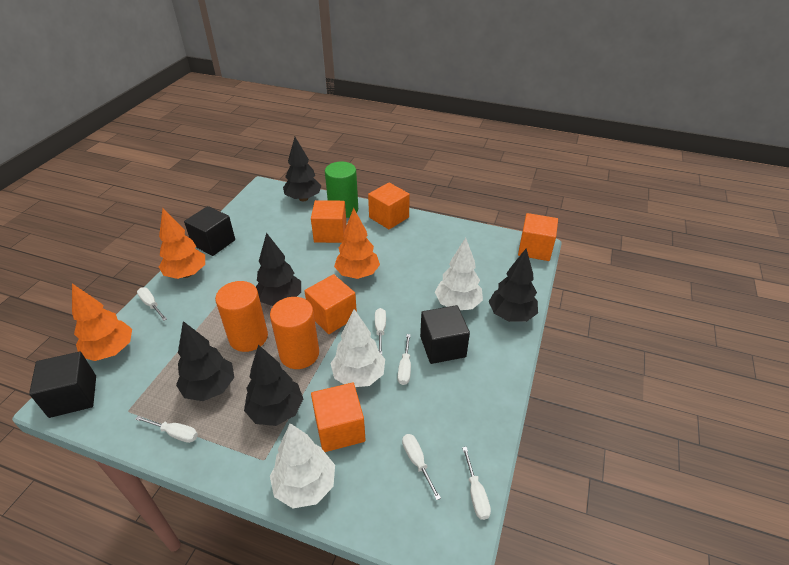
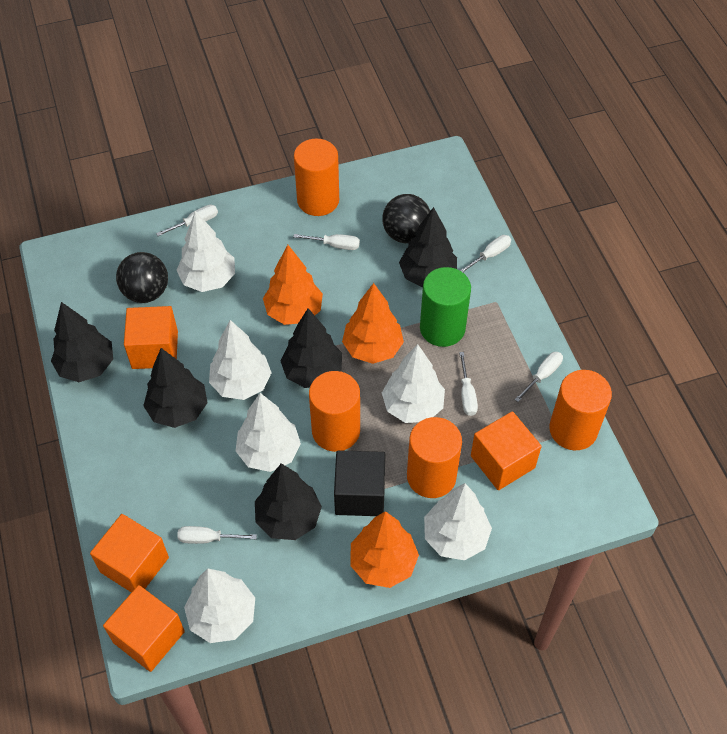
black ball: none = 0 -> [116,252,168,303] [382,194,430,243] = 2
black cube: [29,351,96,418] [184,206,235,256] [420,305,470,364] = 3 -> [334,450,385,516] = 1
orange cube: [305,274,357,334] [311,200,347,243] [311,383,366,452] [368,182,410,229] [518,213,558,261] = 5 -> [90,514,169,593] [103,585,185,672] [124,306,178,369] [471,411,542,490] = 4
orange cylinder: [215,281,268,352] [270,297,319,369] = 2 -> [294,139,339,216] [309,371,360,452] [407,417,462,498] [549,370,612,450] = 4
white tree: [270,423,335,508] [331,309,385,387] [435,238,483,310] = 3 -> [176,211,235,292] [184,569,255,643] [209,320,272,400] [236,393,301,472] [382,344,445,423] [424,483,492,560] = 6

